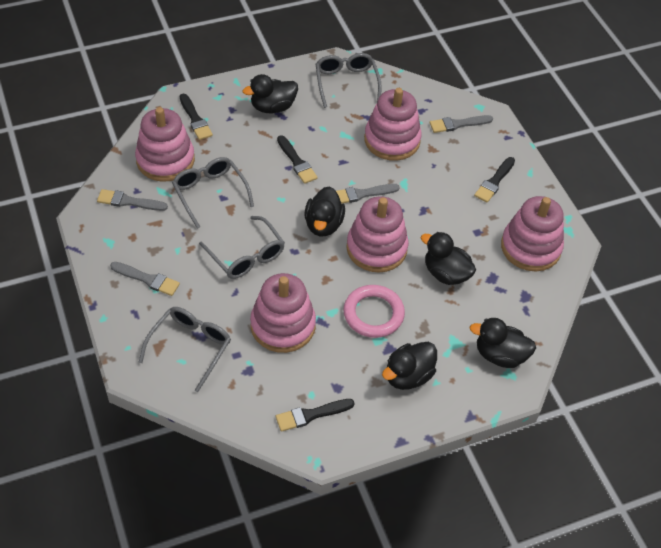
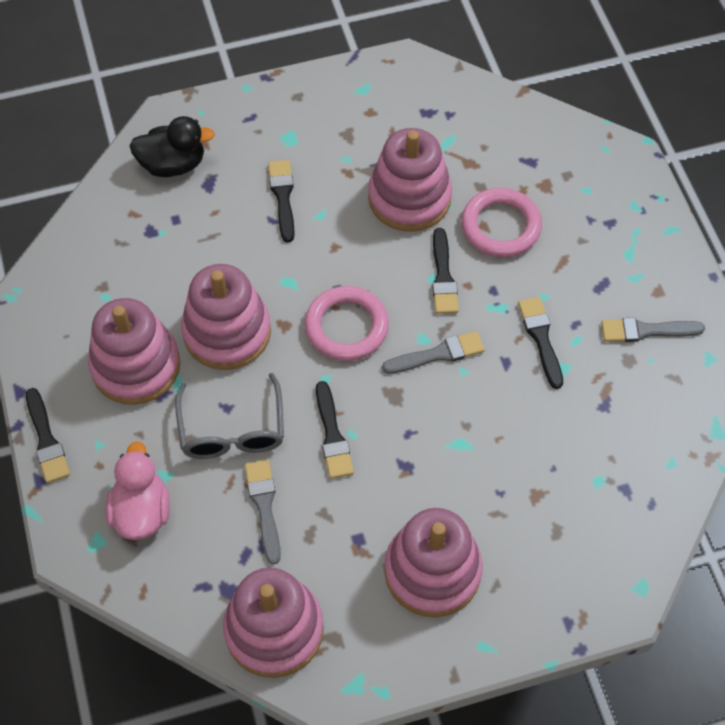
black brush: [180,94,213,140] [276,399,355,432] [277,135,318,184] [474,157,515,203] = 4 -> [26,388,70,483] [268,160,295,242] [316,381,354,479] [432,228,459,314] [518,297,563,389] = 5
black duck: [243,74,298,113] [304,186,345,236] [382,342,437,390] [421,232,476,285] [470,318,536,368] = 5 -> [129,116,215,177] = 1
grey brush: [97,189,168,211] [110,262,180,296] [336,184,400,204] [430,115,493,133] = 4 -> [245,460,281,565] [382,331,485,374] [601,318,705,342] = 3
grey glasses: [139,307,231,392] [172,157,254,229] [199,216,285,279] [316,53,382,108] = 4 -> [175,373,284,459] = 1
pink duck: none = 0 -> [106,441,170,540] = 1
pink ring: [343,285,405,338] = 1 -> [305,286,389,361] [461,188,542,257] = 2

